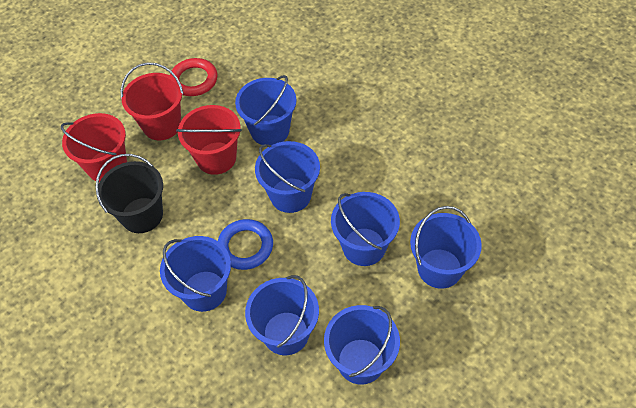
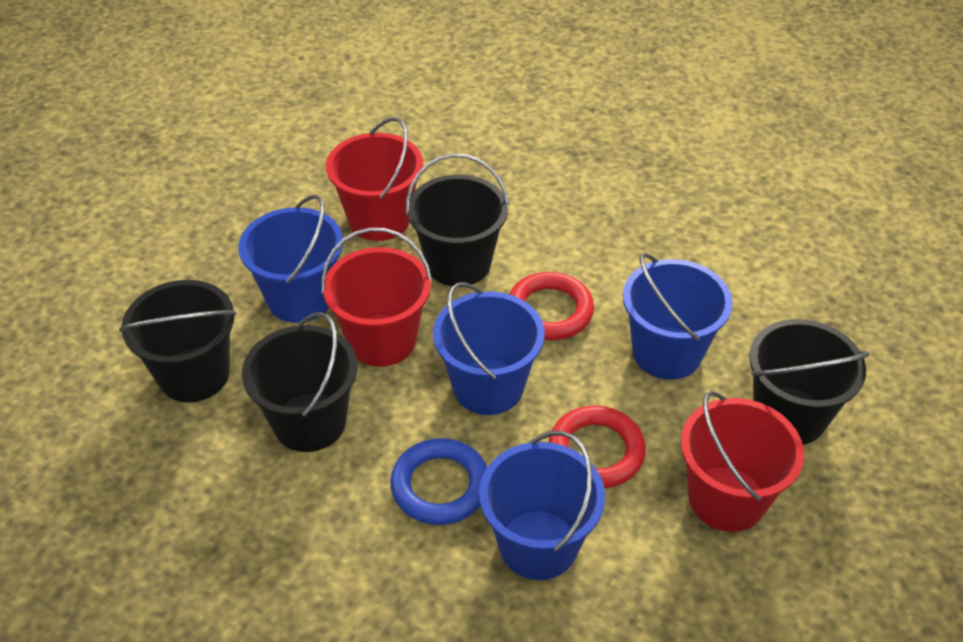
black bucket: [95,154,163,233] = 1 -> [119,280,236,402] [242,312,357,452] [406,154,509,286] [749,319,870,445] = 4
blue bucket: [160,236,231,312] [235,75,297,145] [245,275,319,355] [255,141,320,213] [324,305,400,385] [331,192,400,266] [410,206,482,289] = 7 -> [239,194,343,323] [433,282,545,415] [479,431,605,580] [623,253,733,380] = 4
red ring: [170,58,217,96] = 1 -> [509,272,594,340] [549,406,646,488] = 2

